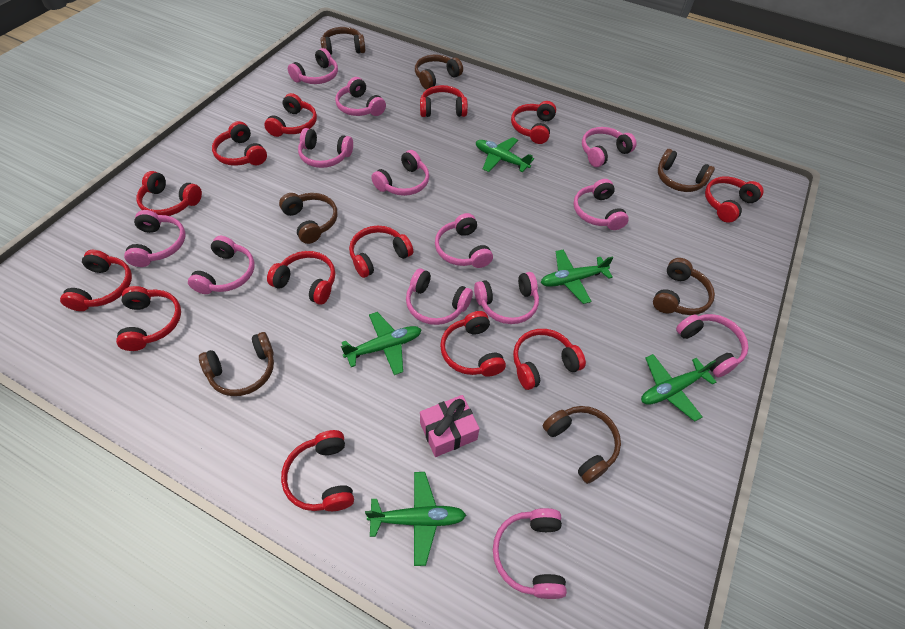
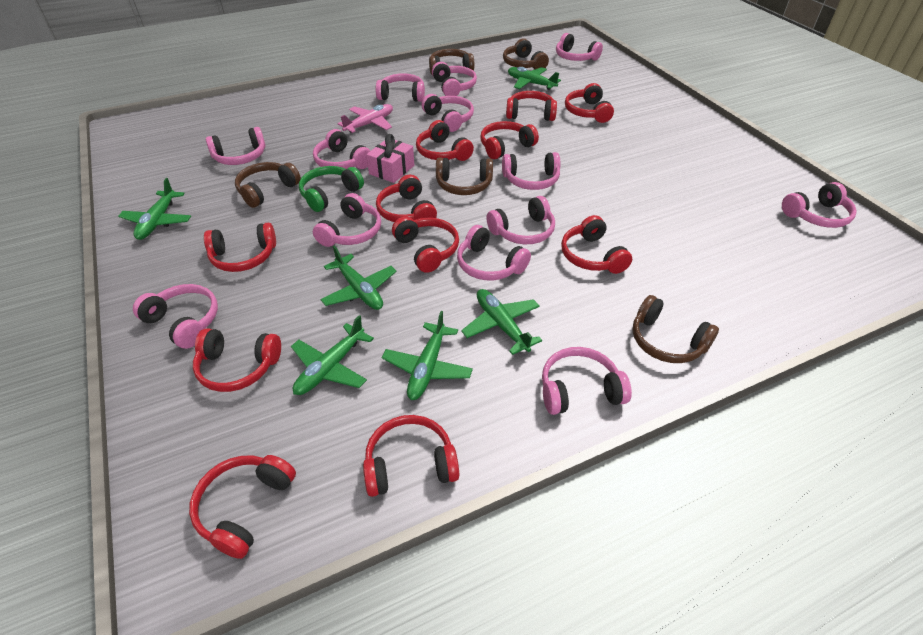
brown headphones: [199,332,274,396] [279,193,338,244] [320,27,365,55] [415,55,463,89] [543,406,621,484] [653,258,715,315] [658,149,715,192] = 7 -> [235,162,301,208] [429,49,474,75] [436,157,493,195] [503,38,549,69] [632,295,719,363] = 5
green headphones: none = 0 -> [299,166,364,212] = 1
green plane: [341,312,422,375] [365,472,466,566] [476,137,534,172] [541,250,613,304] [641,354,716,421] = 5 -> [118,178,191,240] [291,315,374,395] [320,245,396,310] [382,311,473,400] [461,289,542,355] [508,67,561,90] = 6
pink plane: none = 0 -> [338,104,393,133] = 1
red headphones: [60,250,132,311] [116,286,181,351] [136,171,202,216] [212,121,267,166] [264,93,317,137] [267,251,335,305] [281,430,354,511] [349,226,413,278] [420,85,468,117] [440,311,506,377] [511,101,556,144] [513,329,586,390] [705,176,764,223] = 13 -> [189,455,296,559] [193,328,281,392] [204,223,276,272] [363,415,459,497] [376,175,437,222] [392,216,459,273] [416,120,474,161] [480,121,539,159] [506,91,557,121] [561,215,632,274] [565,83,614,123] = 11

